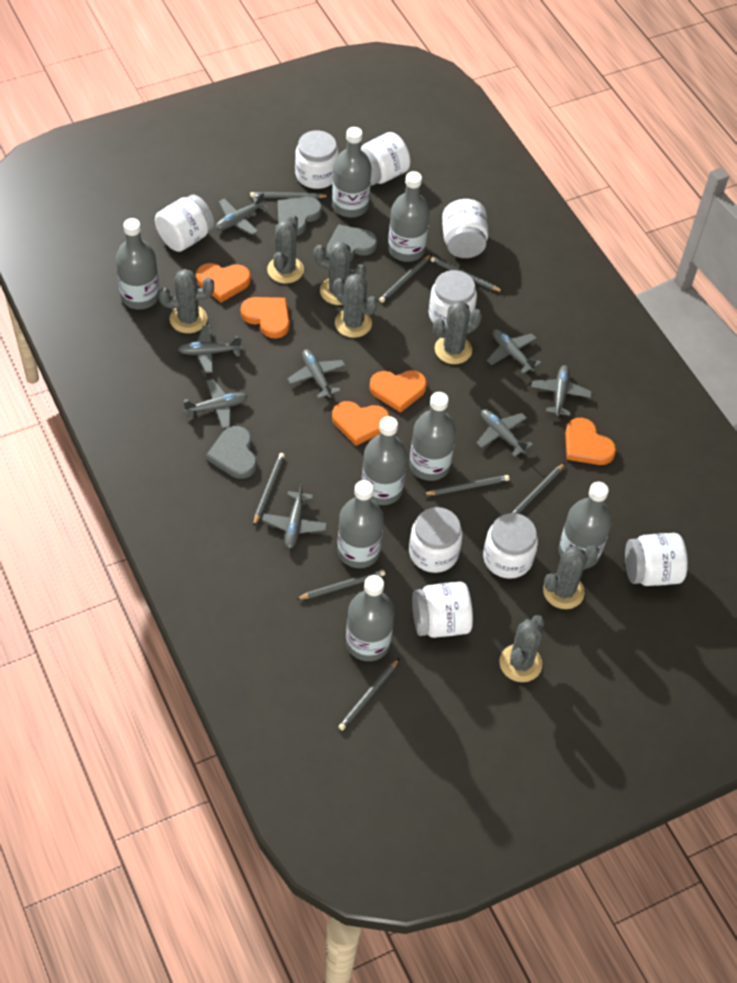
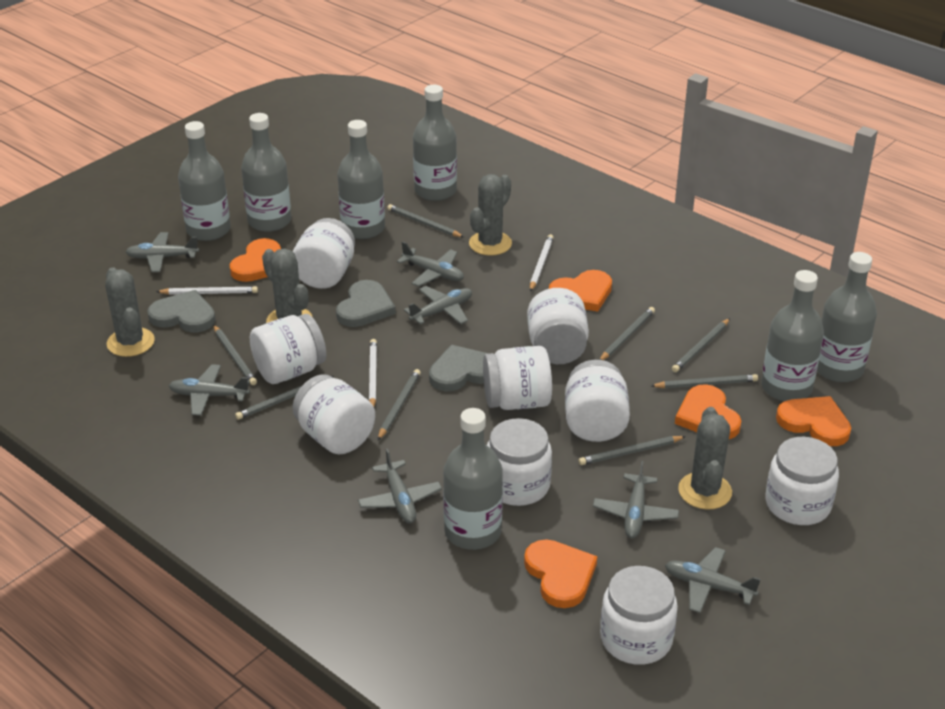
grey bottle: [116,218,159,310] [332,127,371,218] [337,480,384,568] [346,575,394,661] [362,416,407,505] [388,171,430,262] [409,392,456,481] [559,482,612,568] = 8 -> [178,121,231,241] [241,113,291,232] [337,120,385,239] [413,85,457,201] [443,408,503,550] [761,270,824,401] [817,252,877,382] = 7
grey cactus: [158,269,214,333] [267,214,304,284] [314,242,366,305] [333,274,377,338] [433,301,482,364] [499,615,545,682] [543,545,599,609] = 7 -> [105,267,155,357] [262,249,312,323] [469,174,512,256] [678,407,732,510] = 4
grey plane: [178,325,242,373] [183,379,248,429] [216,193,269,235] [262,483,327,549] [287,349,346,399] [476,409,533,457] [487,329,541,374] [531,365,592,416] = 8 -> [126,232,199,272] [169,364,250,416] [358,449,442,523] [397,241,464,287] [404,286,472,325] [593,461,679,538] [665,547,761,613] = 7
white pencil: none = 0 -> [156,286,258,295] [369,339,377,407] [530,234,554,291] = 3

